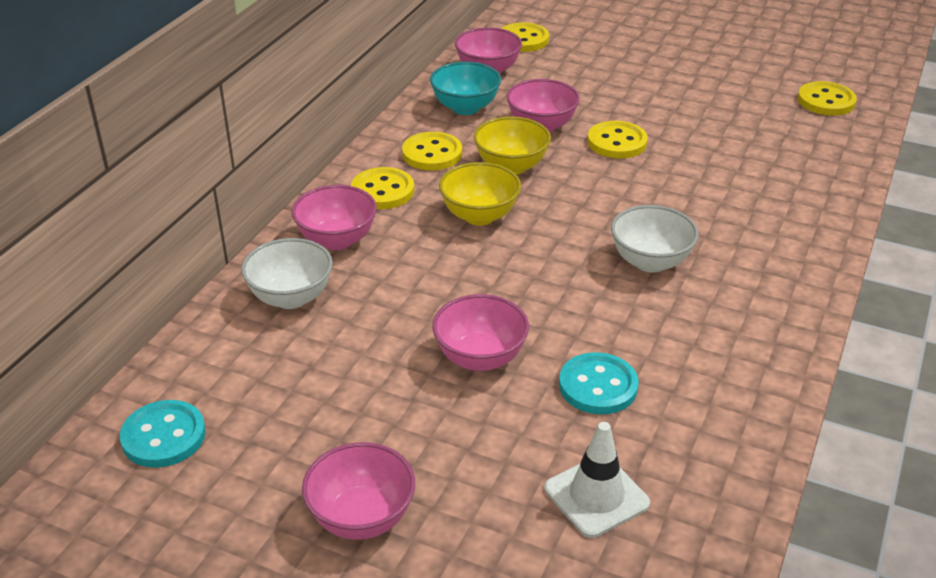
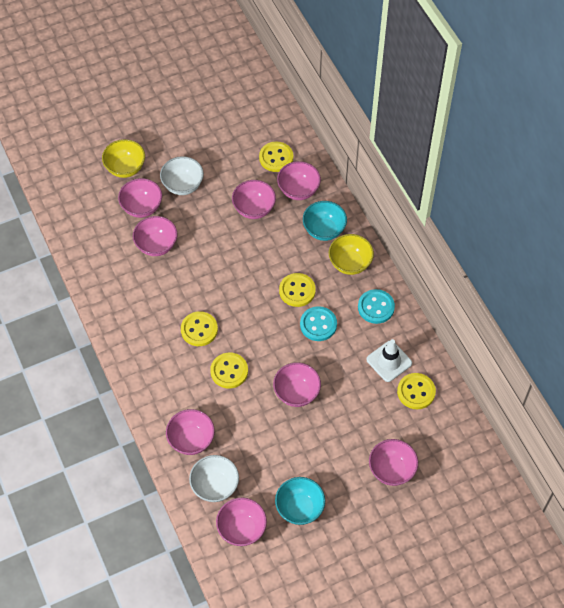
pink bowl: [292,185,377,250] [302,442,415,540] [432,294,529,371] [455,27,522,74] [506,79,580,133] = 5 -> [118,178,162,218] [133,216,178,256] [166,409,215,455] [216,498,267,546] [232,180,276,219] [273,362,321,407] [277,161,321,200] [369,439,418,486] = 8
turquoise bowl: [430,62,501,115] = 1 -> [275,477,325,525] [303,201,347,241] = 2

